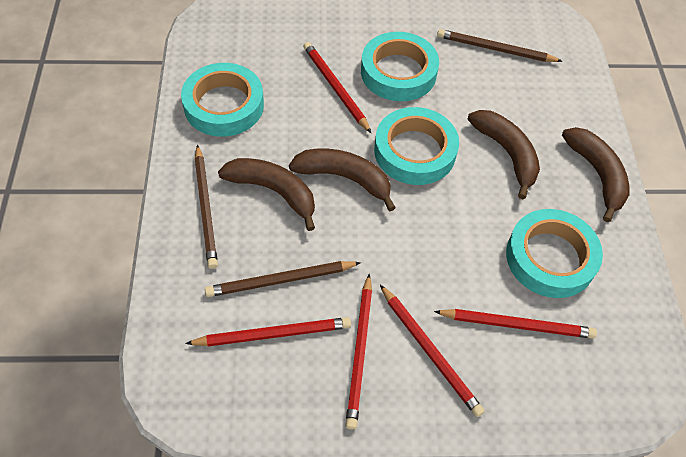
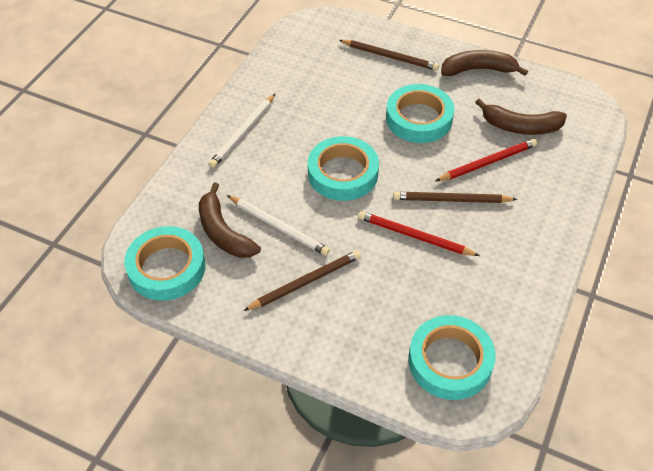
brown banana: [218,158,315,231] [289,149,396,211] [467,110,540,199] [562,127,629,222] = 4 -> [199,182,261,258] [441,50,528,76] [475,99,567,135] = 3
red pencil: [185,317,351,346] [303,42,371,133] [345,274,372,430] [380,285,484,417] [434,309,597,339] = 5 -> [358,211,480,256] [436,139,537,181] = 2
white pencil: none = 0 -> [209,94,275,168] [227,195,330,256] = 2

